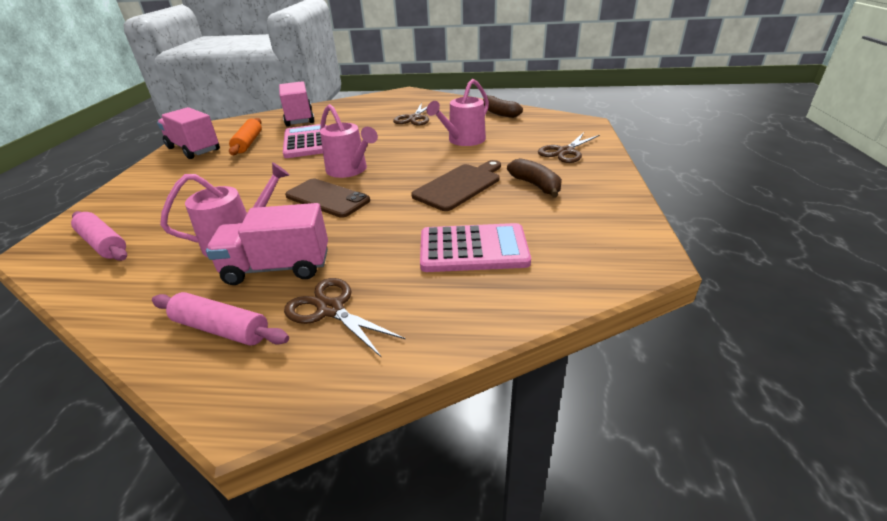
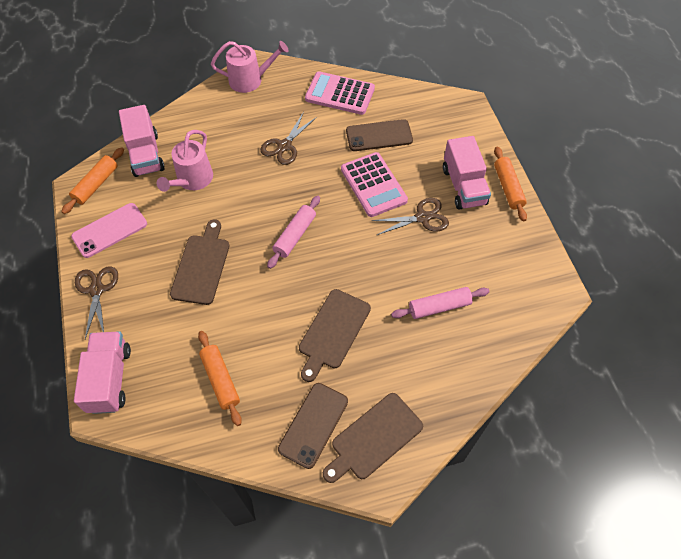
brown banana: [483,95,523,118] [507,158,562,197] = 2 -> none = 0
brown cutting board: [411,160,501,211] = 1 -> [170,219,229,305] [299,289,371,382] [323,393,423,483] = 3
brown phone: [285,179,370,218] = 1 -> [278,383,348,469] [346,119,413,151] = 2
orange rolling pin: [229,118,262,155] = 1 -> [61,147,124,214] [198,331,242,426] [494,147,527,222] = 3
pink phone: none = 0 -> [71,203,147,258] = 1
pink watering can: [160,162,290,257] [320,104,378,178] [426,79,489,146] = 3 -> [157,130,213,192] [211,41,289,93] = 2

